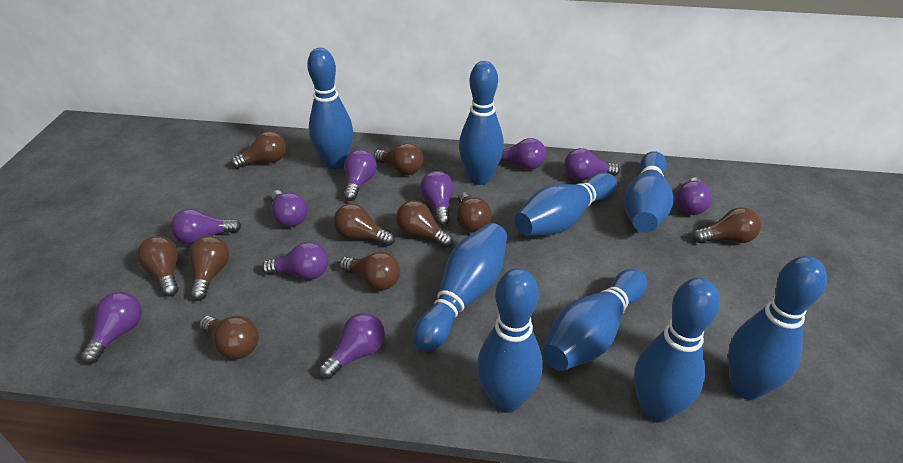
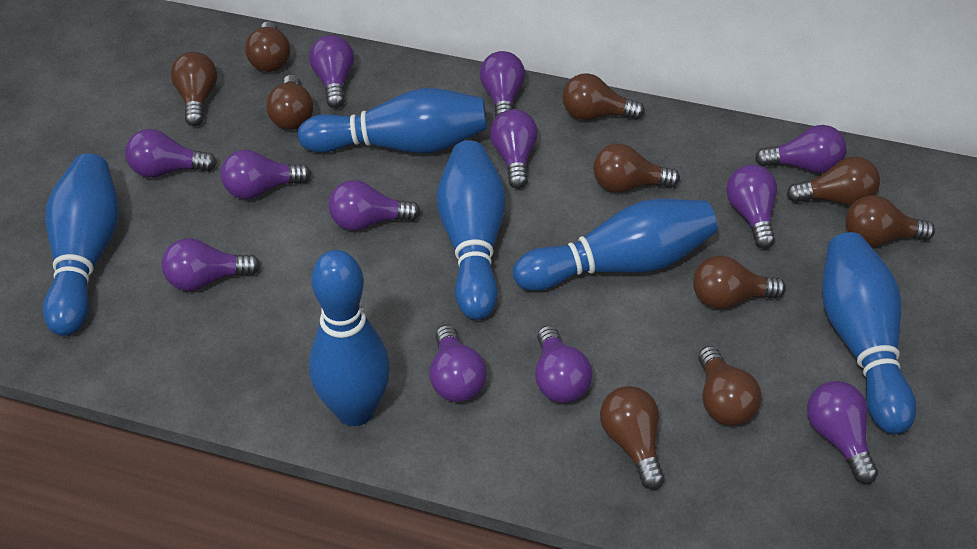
blue bowling pin: [307,48,353,170] [413,223,507,352] [459,61,504,185] [477,268,543,413] [514,172,617,236] [543,269,647,371] [624,151,673,233] [634,278,720,423] [728,256,827,400] = 9 -> [43,153,119,336] [298,88,487,153] [309,250,390,426] [437,141,505,320] [513,199,717,291] [822,232,916,434] = 6
purple light bulb: [81,292,142,364] [171,209,241,245] [262,242,328,280] [270,190,307,227] [319,313,385,379] [344,150,377,201] [420,171,454,225] [500,138,546,170] [564,148,620,181] [676,178,712,215] = 10 -> [125,129,217,177] [162,238,260,291] [221,150,311,199] [309,35,354,108] [329,180,421,231] [430,325,487,402] [480,51,525,118] [490,109,538,189] [535,325,592,403] [726,164,777,249] [755,125,846,173] [807,381,878,484] = 12

